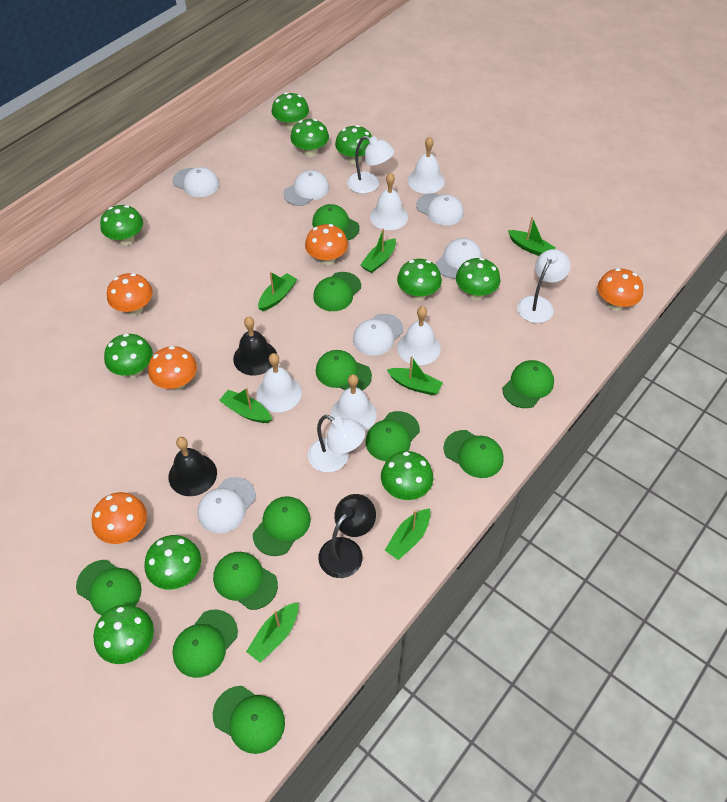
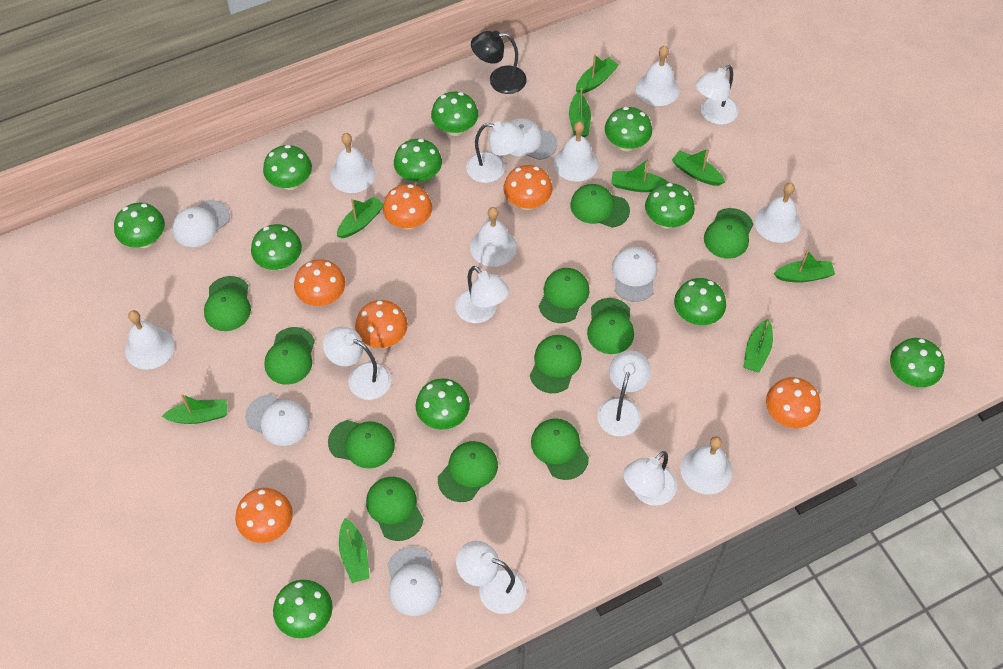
black bell: [168,437,217,496] [233,317,277,375] = 2 -> none = 0
green boat: [219,388,272,423] [246,602,298,662] [258,271,297,311] [360,229,396,273] [385,508,430,560] [387,356,443,395] [508,217,556,256] = 7 -> [162,394,227,424] [337,196,384,238] [339,518,370,583] [569,88,591,137] [576,54,619,94] [611,159,669,192] [672,148,725,186] [743,319,773,372] [774,250,835,283] = 9
green mushroom: [93,605,154,664] [100,205,143,245] [104,333,153,377] [144,535,201,590] [271,92,309,130] [290,119,329,157] [335,125,372,164] [381,451,433,500] [397,259,442,301] [456,258,500,300] = 10 -> [114,202,165,248] [251,224,302,270] [263,145,312,190] [273,580,333,638] [394,139,442,184] [415,378,470,430] [431,92,478,136] [605,107,652,151] [645,183,695,228] [674,278,726,325] [890,338,945,387] = 11
orange mushroom: [91,492,147,544] [107,273,153,315] [148,346,197,390] [305,224,348,265] [598,268,643,311] = 5 -> [235,488,293,543] [294,259,346,306] [355,300,408,348] [383,184,432,230] [503,165,552,210] [766,377,821,428] = 6
white bell: [256,353,302,412] [331,374,377,431] [370,172,408,230] [397,306,441,365] [408,137,445,194] = 5 -> [125,310,175,370] [330,133,375,193] [470,207,517,267] [554,121,599,182] [636,46,679,106] [680,436,733,494] [754,183,801,243] = 7
white cap: [173,167,219,197] [198,477,256,533] [283,170,329,206] [353,314,404,356] [416,193,464,226] [436,238,482,279] = 6 -> [172,200,230,247] [245,394,310,446] [387,547,441,616] [510,118,557,160] [612,246,657,302] = 5
white lamp: [308,415,365,473] [347,136,394,194] [517,249,571,323] = 3 -> [323,327,391,400] [455,266,509,323] [456,541,526,614] [466,121,524,183] [597,350,651,436] [623,451,677,506] [695,65,738,125] = 7

